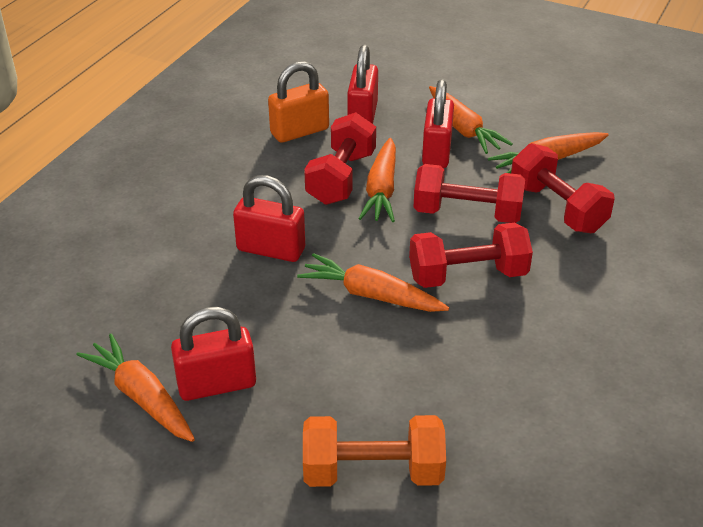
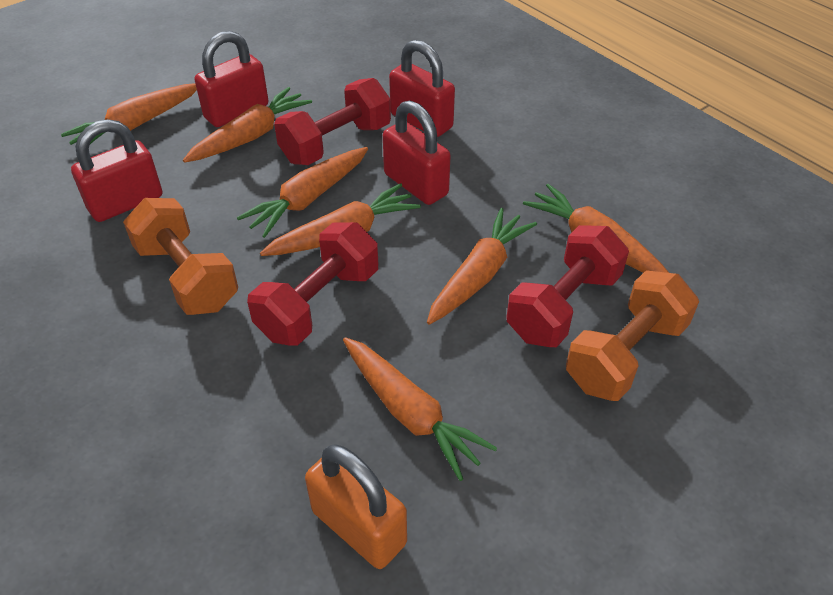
orange carrot: [77,334,195,442] [297,253,449,312] [358,138,396,222] [429,86,513,154] [488,132,609,173] = 5 -> [61,83,197,145] [183,87,312,163] [237,147,368,238] [260,183,421,256] [343,337,497,481] [427,208,537,325] [523,184,669,273] = 7
orange dumbbell: [303,415,446,487] = 1 -> [123,198,238,315] [566,270,699,401] = 2
red dumbbell: [304,112,376,205] [409,223,533,288] [413,164,525,223] [511,143,615,233] = 4 -> [247,222,378,346] [274,78,391,165] [506,225,629,347] = 3

